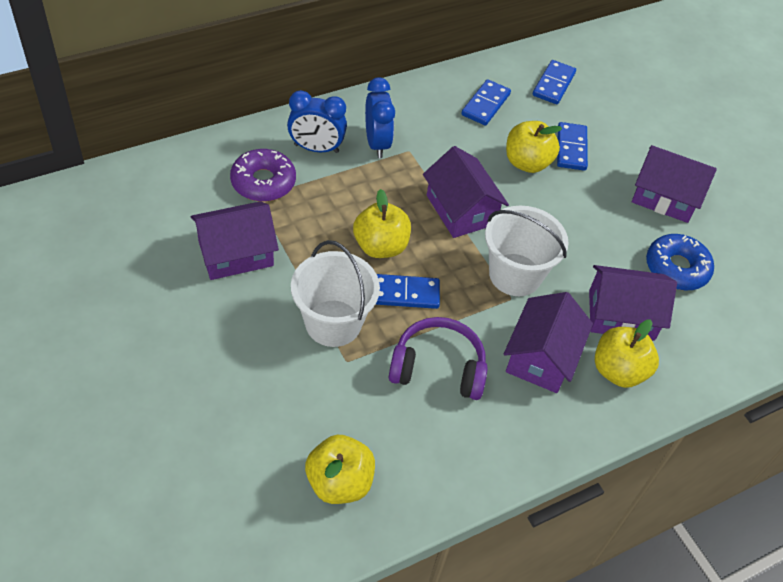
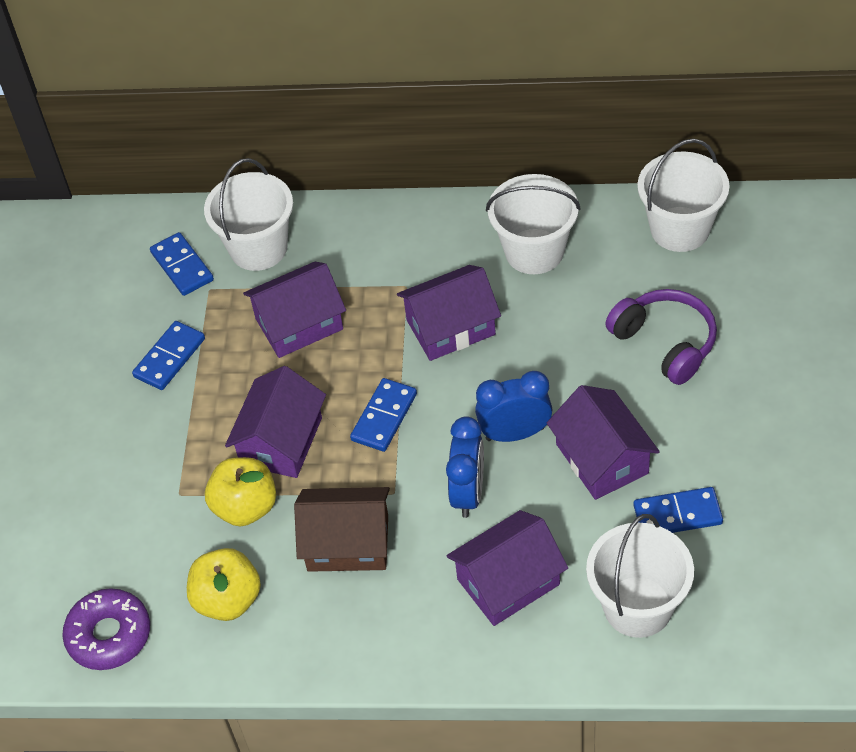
blue donut: [646,234,714,291] = 1 -> none = 0
brown house: none = 0 -> [294,487,390,572] = 1
white bucket: [291,240,380,347] [485,206,568,296] = 2 -> [204,158,293,271] [486,174,581,274] [586,514,694,638] [637,139,729,252] = 4
yellow apple: [305,435,375,504] [353,189,411,258] [506,121,562,173] [595,319,659,388] = 4 -> [187,548,261,621] [205,457,276,526] = 2

